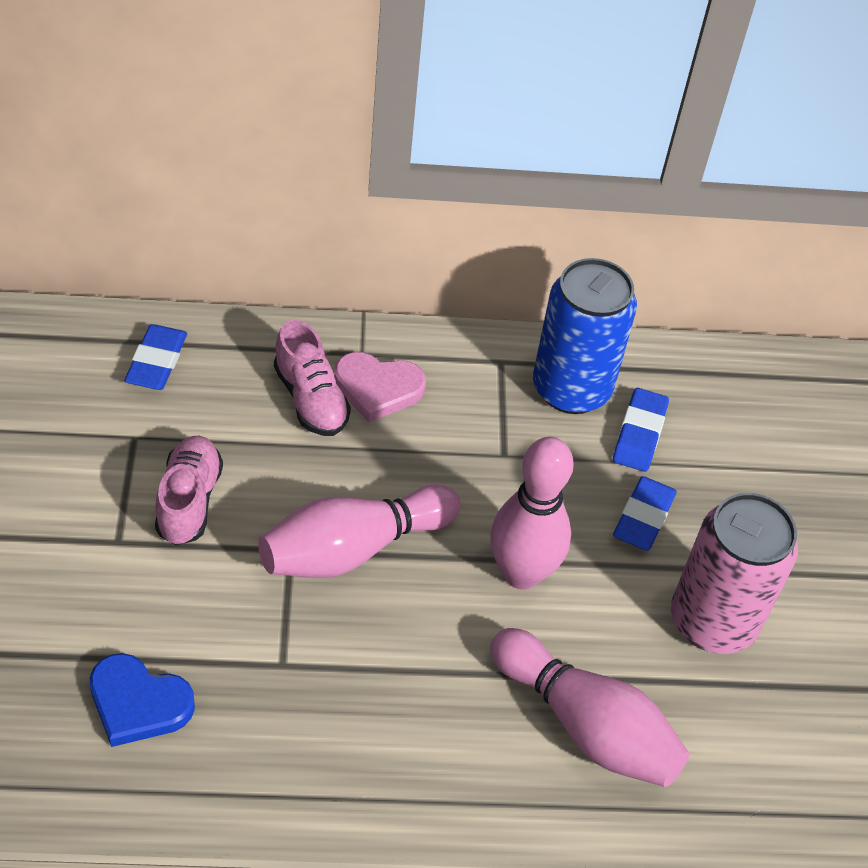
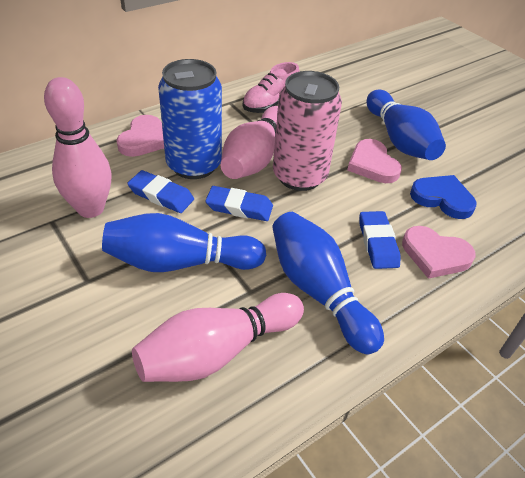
blue bowling pin: none = 0 -> [102,213,266,272] [272,212,384,354] [367,90,446,160] = 3
pink heart: [334,352,426,422] = 1 -> [116,115,164,157] [347,139,402,183] [402,226,476,279] = 3
pink shoe: [155,436,223,546] [274,320,351,436] = 2 -> [243,62,300,113] = 1

